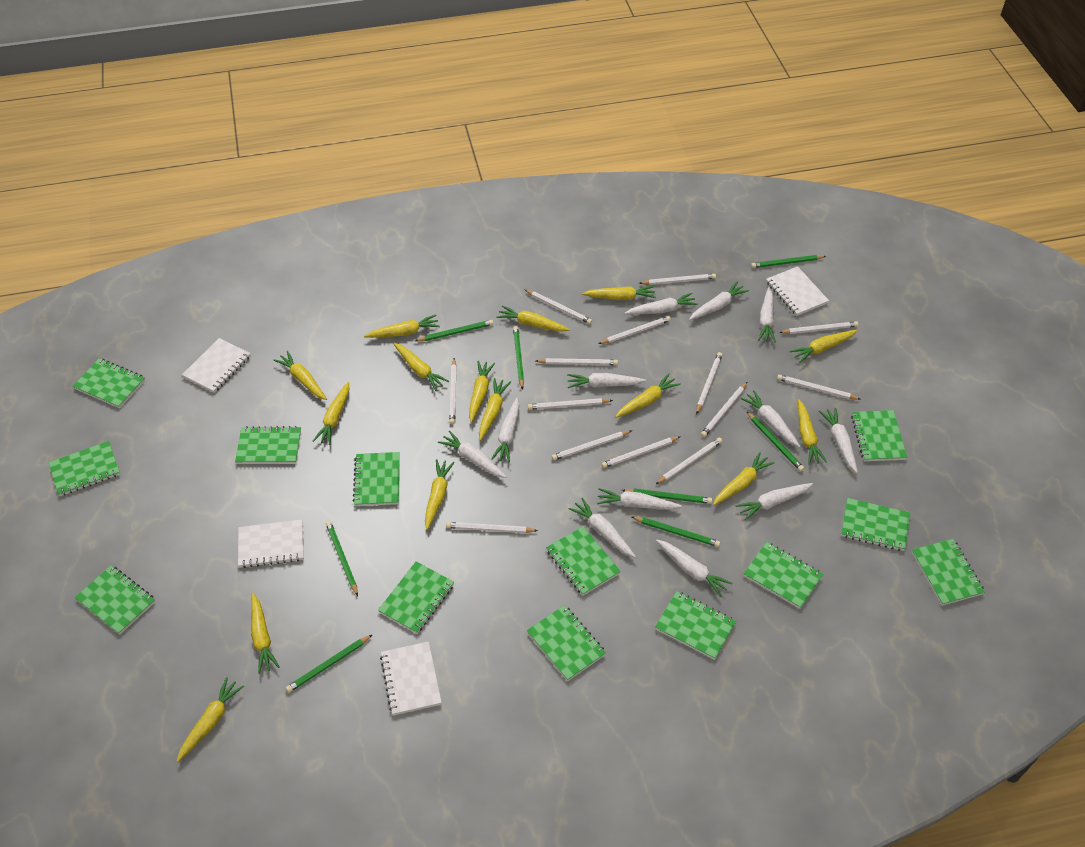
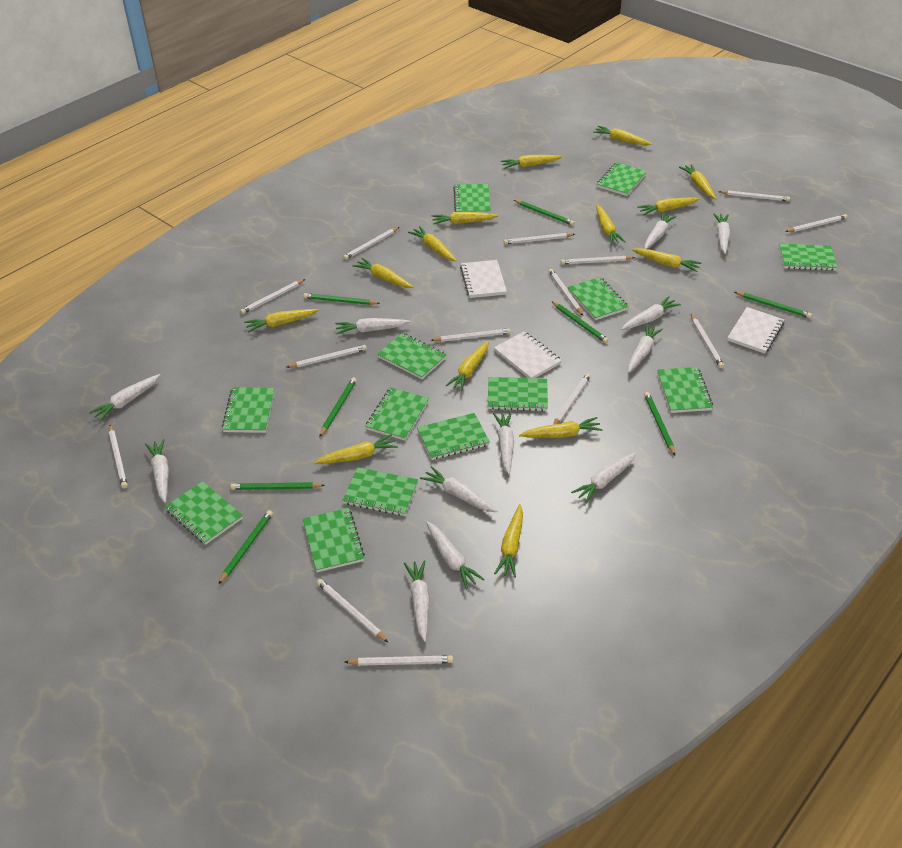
white notebook: [182,338,250,393] [238,520,304,568] [380,641,442,715] [766,266,829,316] = 4 -> [460,260,507,298] [494,331,562,378] [727,307,784,354] = 3
yellow carrot: [176,677,244,763] [251,593,280,674] [273,351,327,400] [313,382,349,445] [364,314,440,338] [393,343,449,391] [425,459,455,530] [469,361,495,423] [479,378,511,441] [497,306,570,332] [582,286,656,300] [615,374,681,418] [713,452,774,506] [790,330,857,363] [798,399,827,465] = 15 -> [244,309,319,333] [314,434,398,464] [353,258,413,288] [408,226,457,261] [432,211,499,225] [445,341,488,391] [494,504,523,578] [501,155,562,169] [519,417,603,438] [593,126,652,145] [596,205,625,245] [632,248,701,272] [637,197,700,215] [679,164,716,199] = 14

